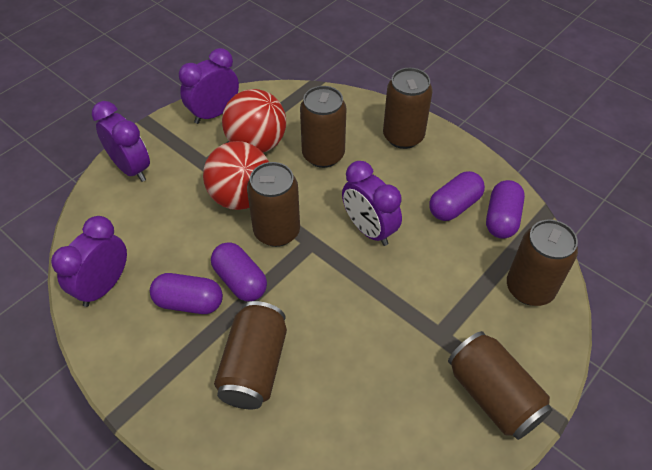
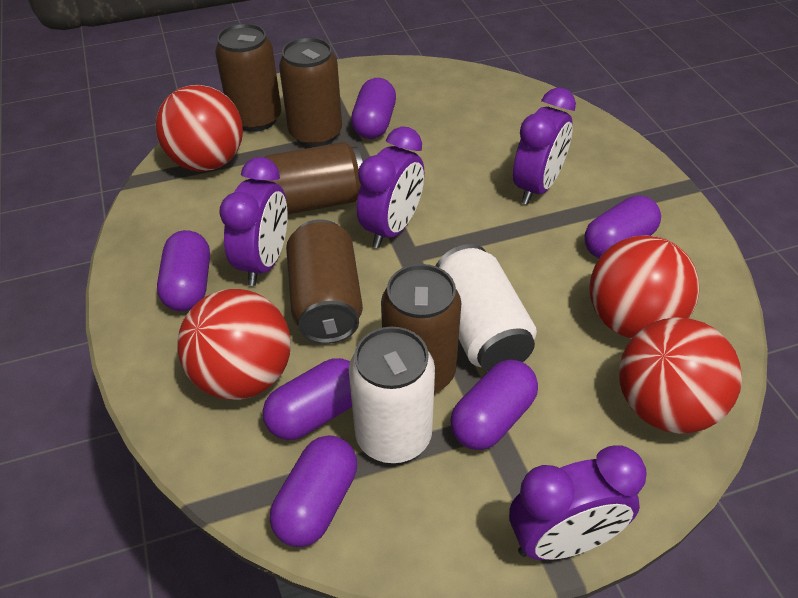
brown can: [214,301,287,409] [247,162,300,247] [300,86,347,168] [383,68,432,149] [448,331,553,440] [507,220,578,306] = 6 -> [215,23,281,132] [264,142,363,215] [279,37,342,147] [286,219,363,344] [381,264,461,393] = 5
purple capsule: [150,273,223,314] [211,242,267,301] [429,171,485,221] [486,180,525,239] = 4 -> [157,230,210,312] [263,358,352,440] [270,435,357,547] [351,78,396,139] [450,360,538,450] [584,195,661,258] = 6
red ball: [203,141,269,210] [222,89,286,153] = 2 -> [155,85,243,172] [177,289,291,400] [589,235,700,339] [619,317,742,434] = 4
white can: none = 0 -> [349,327,435,463] [436,244,537,372] = 2

